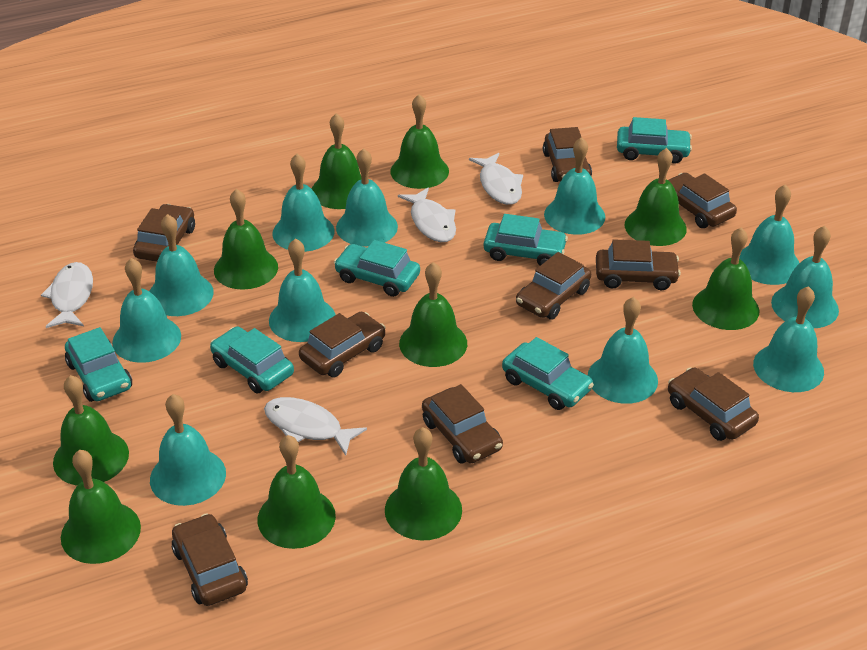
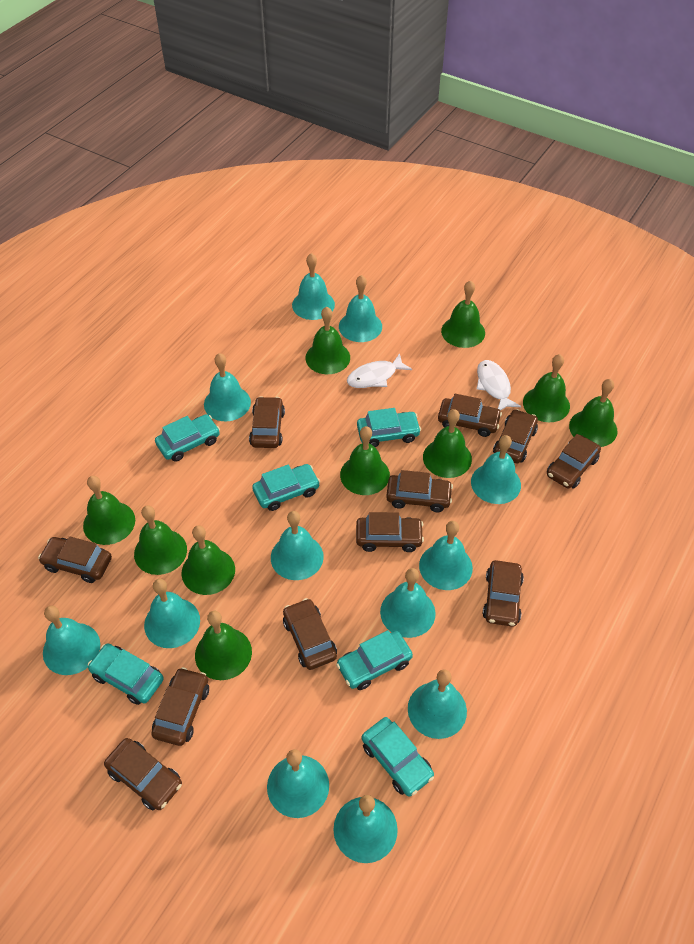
brown car: [133,204,195,262] [172,513,248,606] [299,312,386,377] [422,384,503,464] [516,252,591,320] [543,127,592,182] [596,239,681,290] [668,173,737,228] [668,367,759,441] = 9 -> [38,536,112,583] [104,738,182,810] [151,667,209,746] [249,396,285,448] [283,598,337,670] [356,512,424,552] [386,470,453,512] [438,394,502,437] [483,560,524,627] [493,409,538,464] [547,434,601,489] = 11
turquoise bell: [112,258,181,363] [149,214,214,316] [150,394,226,506] [269,238,335,342] [272,153,335,252] [336,148,398,246] [544,137,605,235] [588,297,658,404] [739,184,799,285] [753,286,824,392] [771,226,839,328] = 11 -> [43,606,100,675] [144,579,200,648] [204,353,251,421] [267,749,329,818] [271,511,324,580] [292,253,335,320] [333,795,398,863] [339,275,382,342] [380,568,436,638] [408,669,467,739] [419,521,473,590] [471,435,521,504] = 12
white fish: [41,262,93,328] [264,397,367,455] [398,188,456,242] [469,153,523,205] = 4 -> [347,353,412,388] [476,360,521,411] = 2

